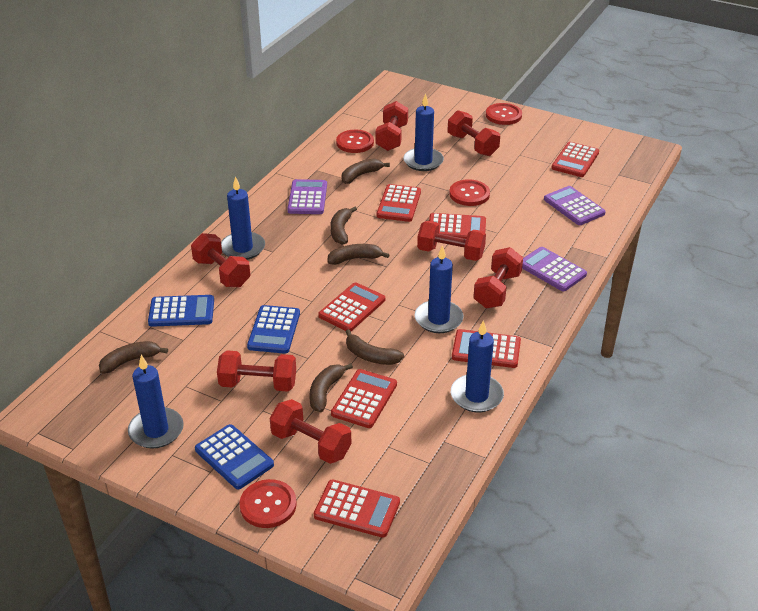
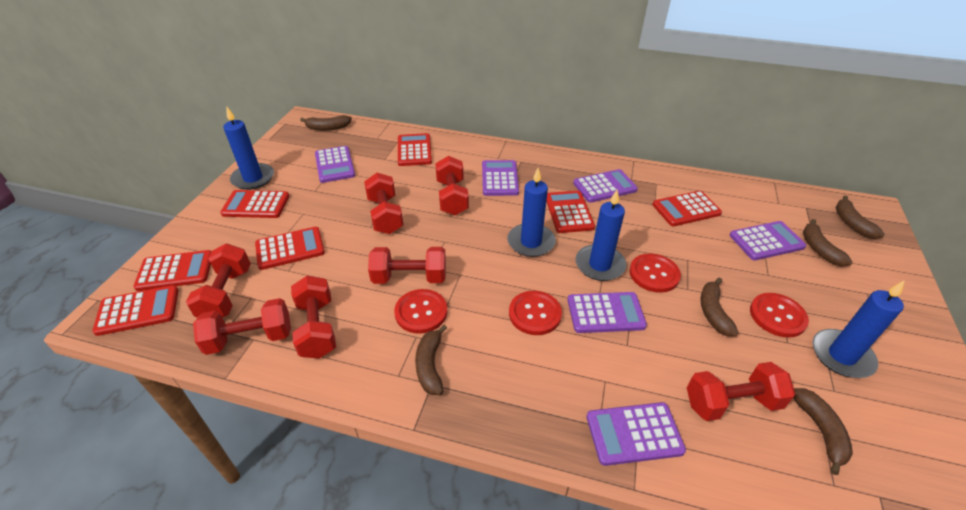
blue calculator: [148,295,214,327] [195,424,274,490] [247,305,300,354] = 3 -> none = 0
blue candle: [128,355,184,448] [221,177,265,260] [403,94,444,171] [415,245,464,333] [451,320,504,413] = 5 -> [223,107,274,190] [507,168,556,257] [575,190,626,281] [812,280,905,378] = 4
purple calculator: [287,179,327,214] [522,247,587,291] [544,186,606,225] = 3 -> [315,146,355,183] [482,160,519,196] [568,292,647,333] [573,169,638,203] [586,402,686,466] [730,221,806,260] = 6

